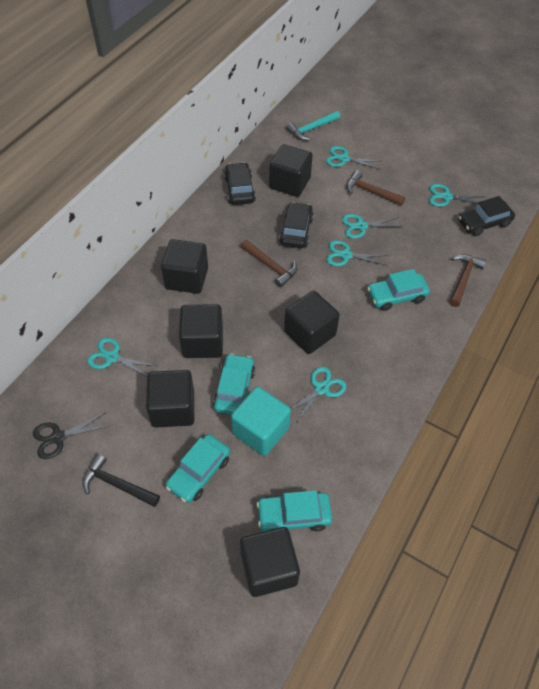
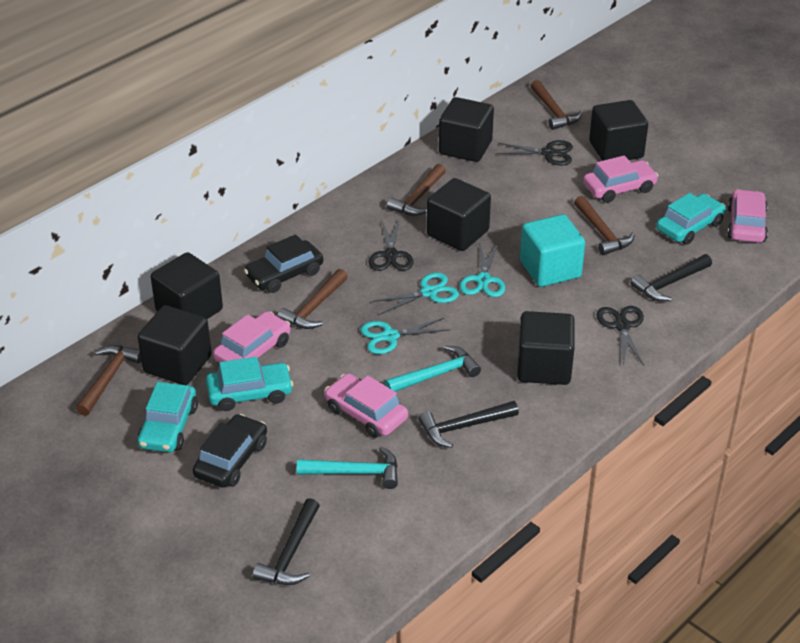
black car: [224,162,256,205] [279,202,314,248] [458,196,515,236] = 3 -> [193,414,267,488] [244,234,323,293] = 2
black hammer: [82,454,160,507] = 1 -> [253,498,320,585] [418,401,519,448] [630,254,712,301] = 3
black scissors: [33,413,110,459] = 1 -> [369,219,414,271] [497,140,573,166] [596,306,644,366] = 3
brown hammer: [241,240,297,287] [347,170,405,206] [450,254,486,307] = 3 -> [76,345,141,416] [277,269,348,329] [387,164,446,216] [531,80,582,130] [574,196,635,255] = 5
pink car: none = 0 -> [213,311,291,362] [325,373,408,438] [583,156,659,203] [727,189,768,243] = 4
turquoise car: [166,434,230,503] [213,353,255,414] [256,490,332,531] [367,269,430,311] = 4 -> [137,382,198,452] [206,357,293,411] [656,193,726,245] = 3
turquoise hammer: [286,111,340,140] = 1 -> [297,446,398,489] [385,345,481,392] = 2
turquoise scissors: [87,338,157,377] [290,367,346,425] [326,146,383,169] [326,240,389,266] [342,214,403,239] [429,184,486,207] = 6 -> [360,318,451,354] [372,272,459,314] [459,243,506,297] = 3

